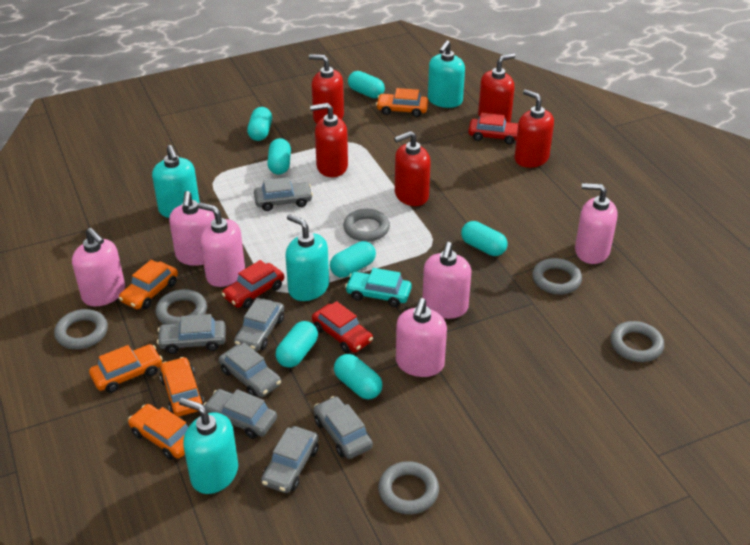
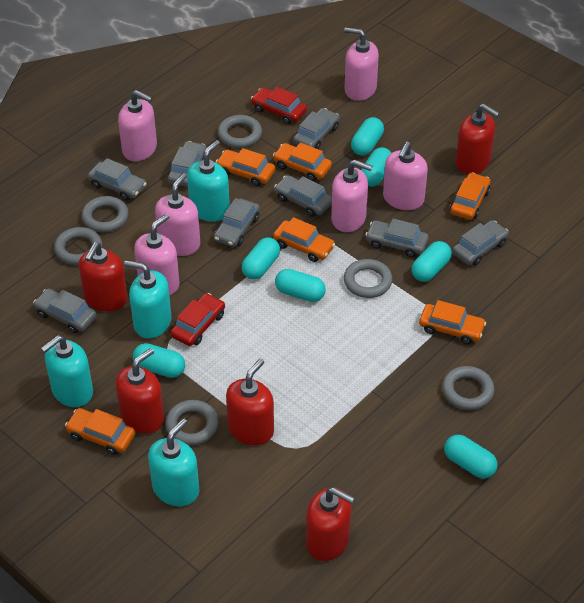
grey car: [157,314,226,354] [203,389,277,439] [219,343,281,397] [234,298,284,351] [254,177,313,211] [261,426,319,493] [313,396,373,459] = 7 -> [33,288,97,333] [88,158,147,201] [168,141,207,187] [214,198,260,247] [274,175,332,217] [293,108,340,149] [365,219,429,257] [452,220,509,266] = 8
orange car: [89,344,162,393] [119,259,178,309] [128,404,188,460] [160,357,204,417] [376,88,428,117] = 5 -> [65,408,135,455] [216,148,275,186] [273,143,332,181] [273,217,335,262] [419,300,486,344] [450,172,491,220] = 6
red car: [222,260,284,309] [312,301,373,353] [468,113,518,144] = 3 -> [170,293,225,346] [251,87,307,124] = 2
turquoise car: [345,268,412,307] = 1 -> none = 0

